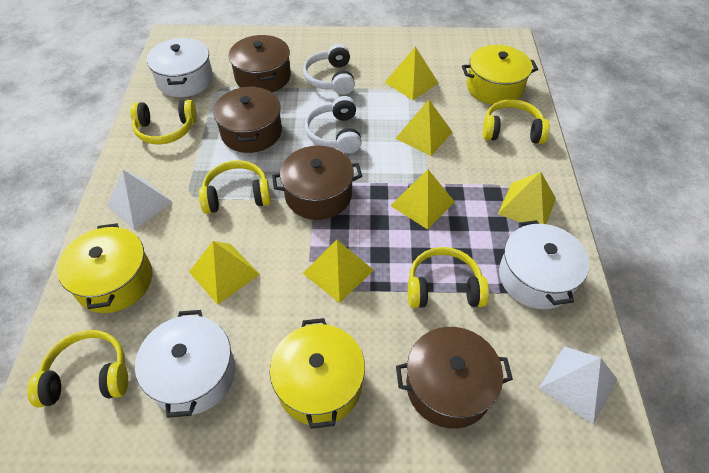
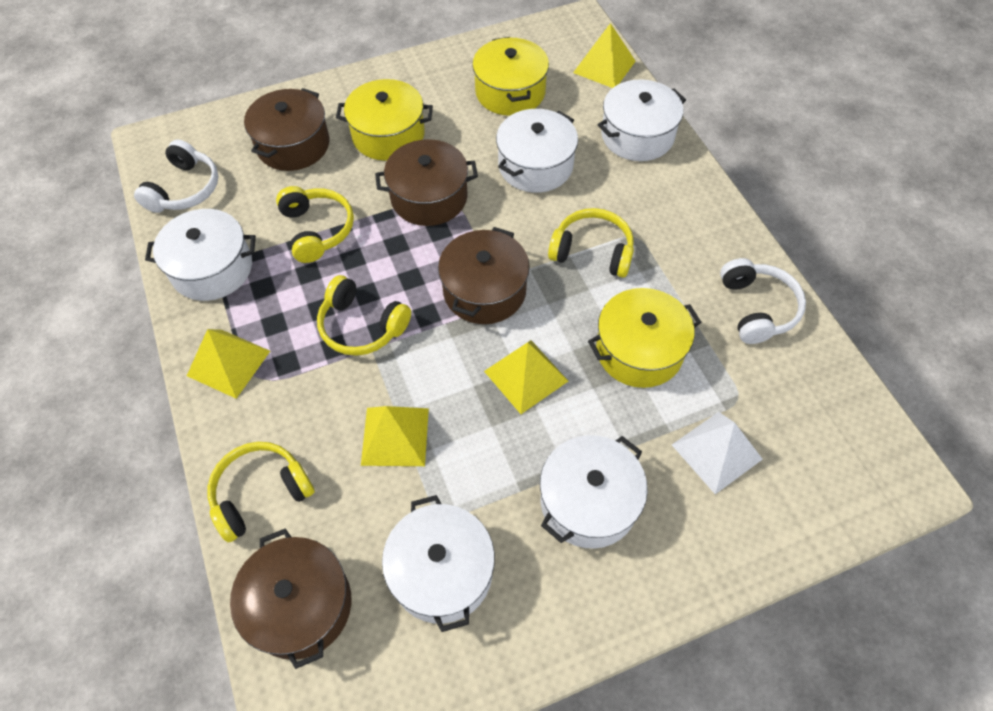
white pot: [135,310,235,418] [147,38,213,97] [499,220,590,309] = 3 -> [145,209,256,301] [382,495,495,632] [496,109,578,193] [540,435,648,549] [598,79,686,161] = 5
white pyramid: [107,170,173,230] [539,346,618,425] = 2 -> [672,412,763,494] = 1
yellow headphones: [27,330,128,408] [130,100,197,144] [199,160,271,214] [408,247,489,308] [483,99,550,144] = 5 -> [207,442,315,542] [276,186,354,263] [317,275,411,356] [548,208,634,278] = 4
yellow pyramid: [189,241,260,305] [303,240,374,303] [385,47,438,100] [390,169,455,229] [395,100,452,156] [498,172,556,224] = 6 -> [187,329,270,399] [361,406,429,466] [484,340,568,414] [573,23,636,88] = 4

